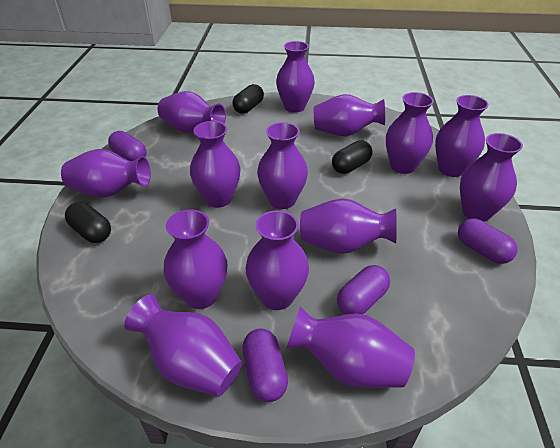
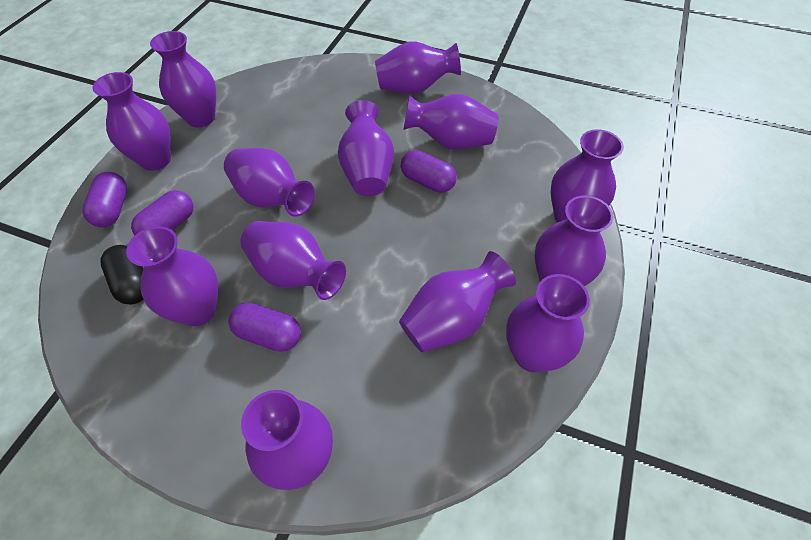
black capsule: [65,202,111,243] [232,84,264,114] [332,140,373,174] = 3 -> [101,245,144,304] = 1
purple vase: [61,149,151,198] [124,294,242,397] [158,91,226,133] [164,209,228,309] [190,121,241,208] [246,210,309,310] [257,122,308,209] [276,41,315,113] [286,306,415,388] [300,198,397,254] [314,94,385,136] [386,92,434,174] [435,95,489,177] [460,133,523,222] = 14 -> [92,72,171,171] [126,226,218,326] [150,31,216,127] [224,148,315,217] [240,221,346,300] [241,390,333,490] [338,100,394,196] [375,42,461,94] [399,251,516,352] [404,94,499,150] [506,274,590,373] [535,196,613,286] [551,129,624,223] = 13

